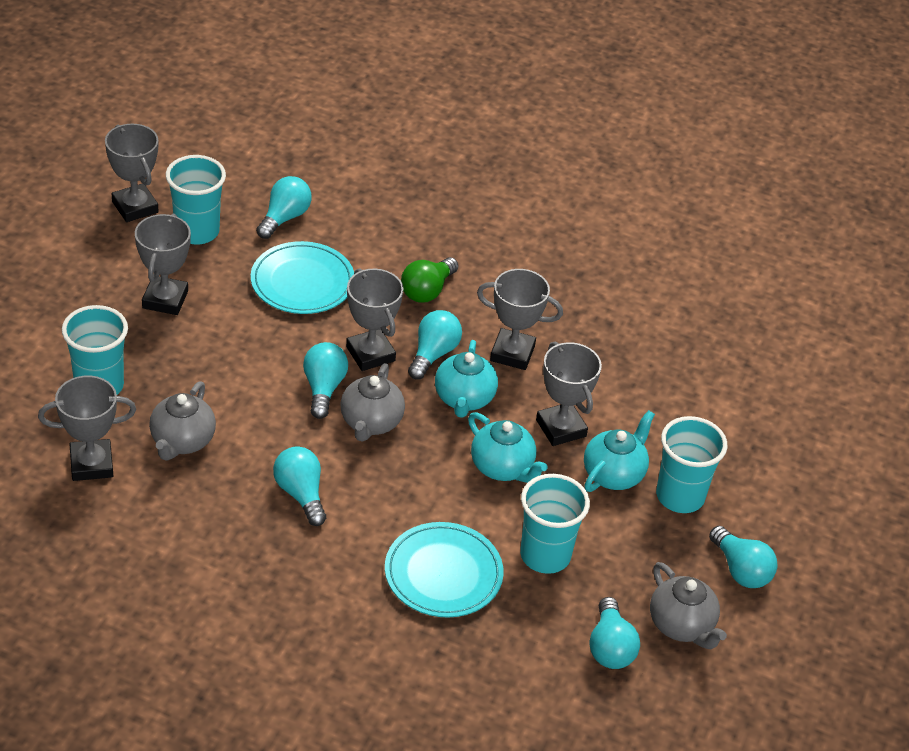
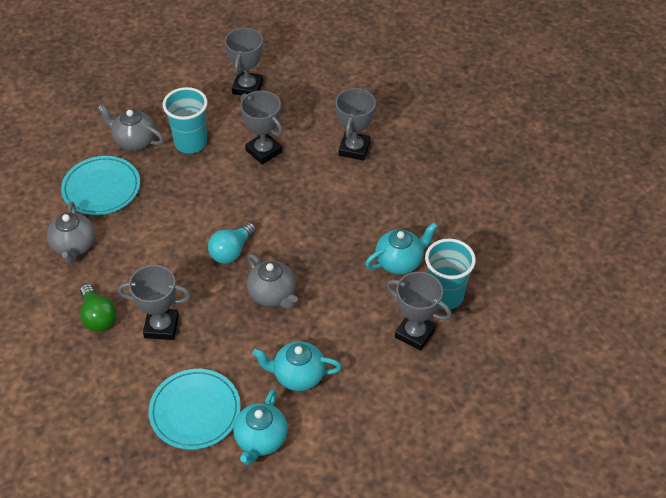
grey trophy: [38,376,136,481] [105,124,158,222] [135,214,191,315] [346,268,403,371] [477,269,563,370] [536,341,602,446] = 6 -> [118,265,191,340] [225,27,263,95] [240,91,283,165] [335,87,376,161] [386,272,452,351] = 5
turquoise cup: [62,305,128,395] [166,155,226,245] [520,474,590,574] [656,416,727,513] = 4 -> [163,87,208,154] [425,239,476,310] = 2
turquoise light bulb: [256,176,312,239] [273,446,326,526] [303,342,348,419] [408,310,462,379] [590,597,640,669] [709,526,777,588] = 6 -> [208,223,256,264] = 1

